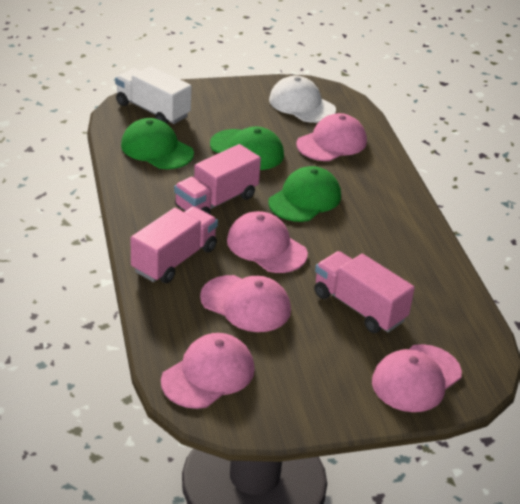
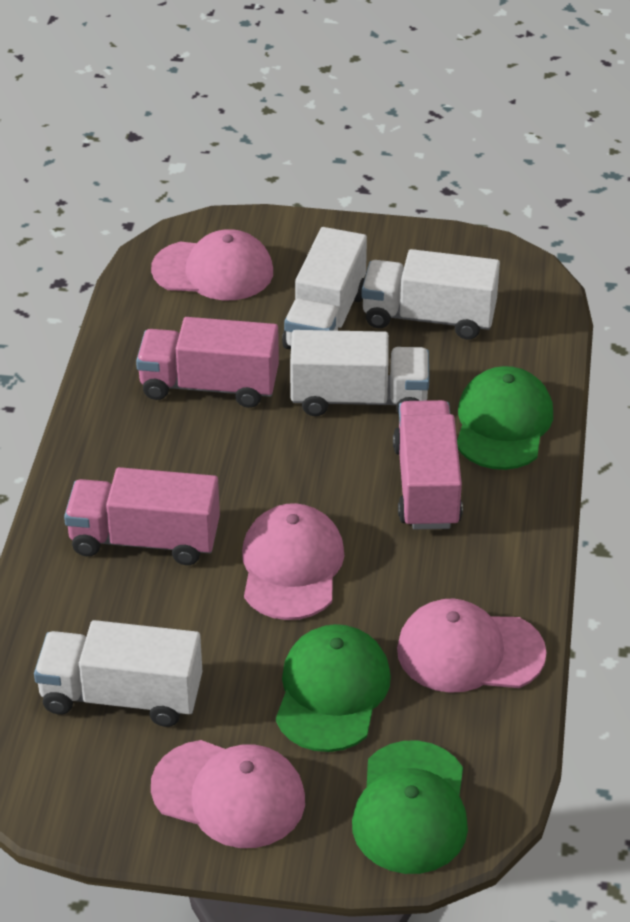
pink cap: [161,333,255,409] [200,275,291,332] [227,211,308,273] [296,113,367,161] [372,344,462,412] = 5 -> [151,229,273,300] [151,740,305,848] [242,503,344,620] [397,599,547,693] = 4
white cap: [269,76,336,123] = 1 -> none = 0
white truck: [115,66,192,124] = 1 -> [34,620,202,727] [282,227,367,349] [290,330,429,416] [362,249,500,339] = 4

